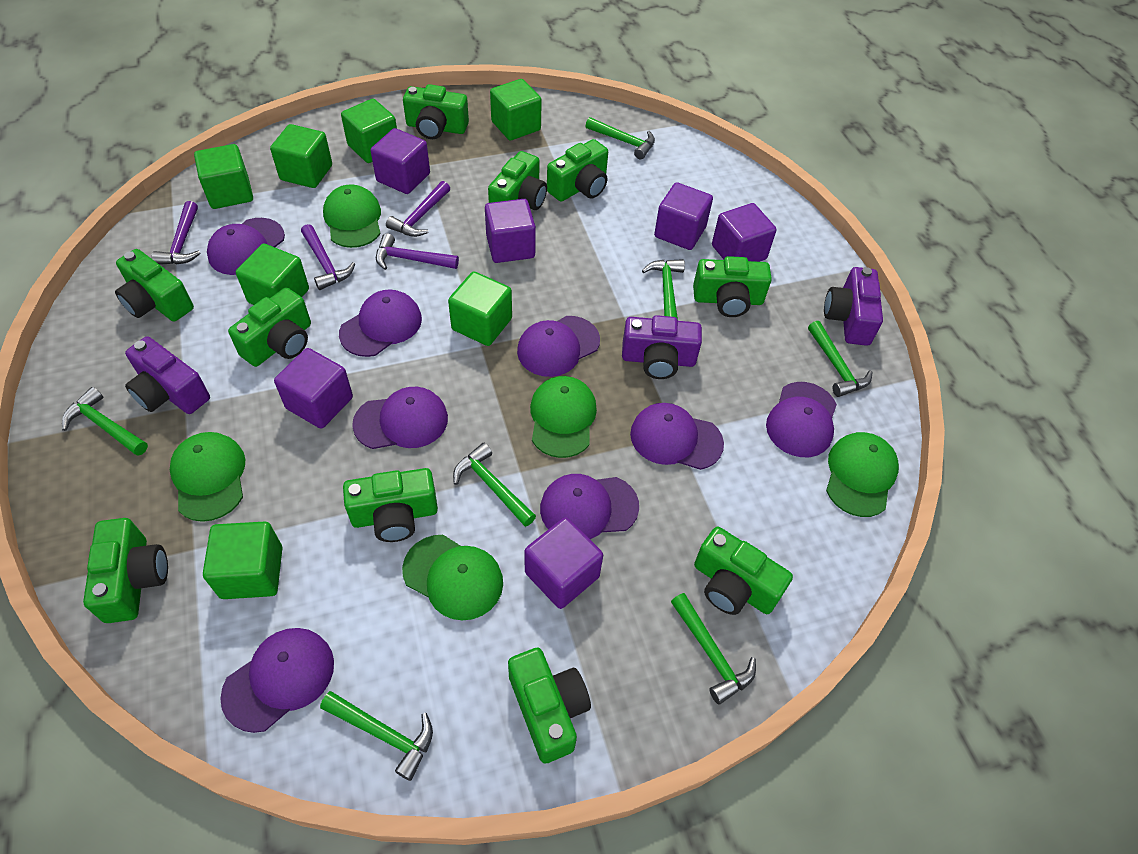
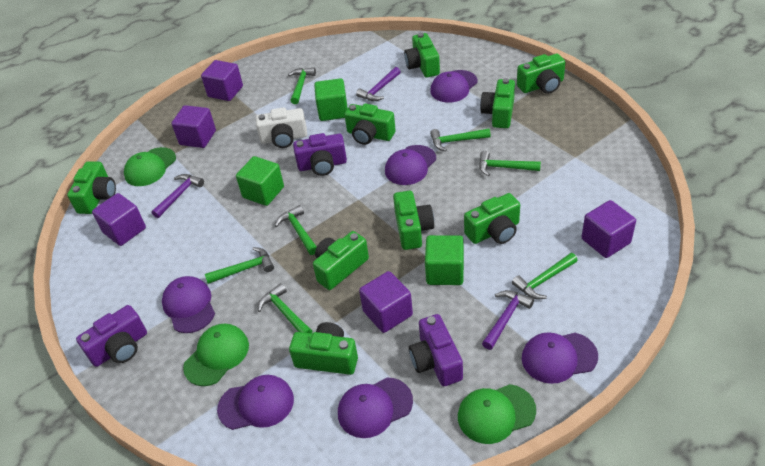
green camera: [83,518,168,623] [115,249,194,321] [228,287,311,367] [343,468,438,542] [403,84,469,139] [488,151,547,210] [508,648,591,764] [547,139,608,202] [693,256,772,317] [694,527,793,615] = 10 -> [67,161,116,214] [289,322,358,375] [313,231,369,290] [344,103,395,145] [393,191,434,250] [404,33,440,78] [464,193,520,244] [480,78,515,128] [517,54,566,94] = 9
green cap: [170,432,245,522] [323,184,381,248] [402,535,503,620] [530,376,597,458] [826,432,899,517] = 5 -> [124,147,176,186] [183,324,249,386] [458,384,536,444] = 3
green cube: [194,144,253,209] [203,521,283,599] [236,244,309,305] [270,124,332,188] [341,99,397,163] [448,271,512,346] [490,79,542,140] = 7 -> [236,156,284,206] [314,78,348,121] [425,235,464,285] = 3
purple cap: [207,218,285,275] [220,628,334,733] [339,289,422,357] [352,387,448,449] [517,316,600,377] [540,474,639,539] [630,403,724,470] [766,382,837,457] = 8 -> [162,276,215,333] [217,375,294,430] [338,377,413,438] [385,145,436,185] [430,70,478,103] [522,332,598,384] = 6
purple cube: [274,348,353,429] [371,128,430,194] [485,199,536,263] [525,517,603,609] [654,182,713,250] [712,203,776,262] = 6 -> [92,193,146,246] [171,105,216,148] [201,60,243,101] [359,271,413,333] [582,200,636,258] = 5
purple hammer: [151,201,201,265] [301,224,355,290] [376,233,459,270] [386,181,450,237] = 4 -> [151,174,204,218] [356,67,400,101] [482,290,534,350] = 3
white camera: none = 0 -> [256,107,307,148] = 1

